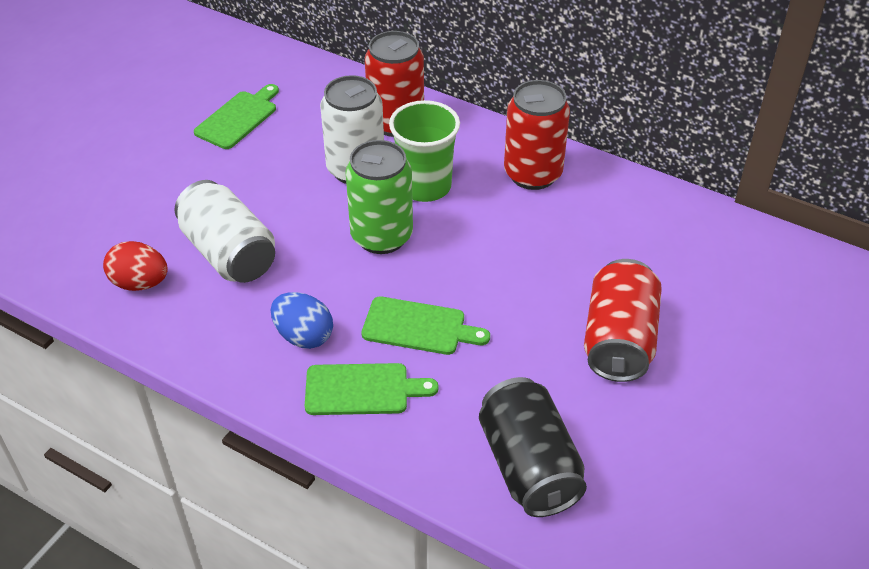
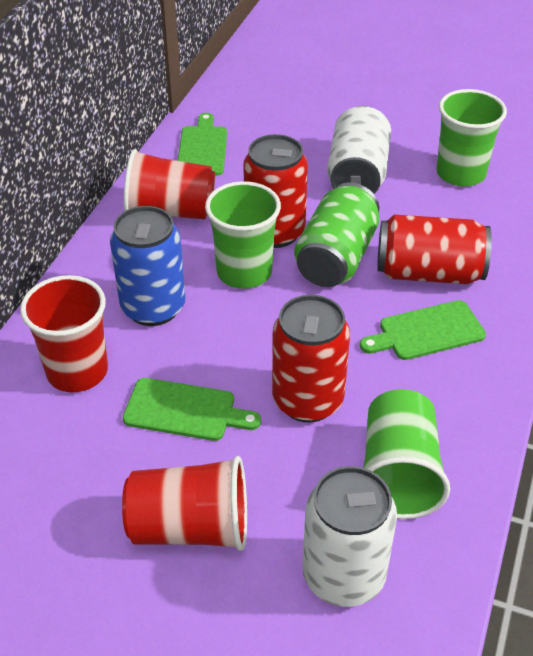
black can: [479,377,587,517] = 1 -> none = 0
blue can: none = 0 -> [110,206,186,326] = 1
blue egg: [271,292,333,349] = 1 -> none = 0
green cup: [389,100,460,202] = 1 -> [205,181,281,289] [363,389,450,519] [436,89,507,186] = 3
red cup: none = 0 -> [20,275,108,392] [122,456,247,551] [124,149,215,220] = 3
red egg: [103,241,168,291] = 1 -> none = 0

